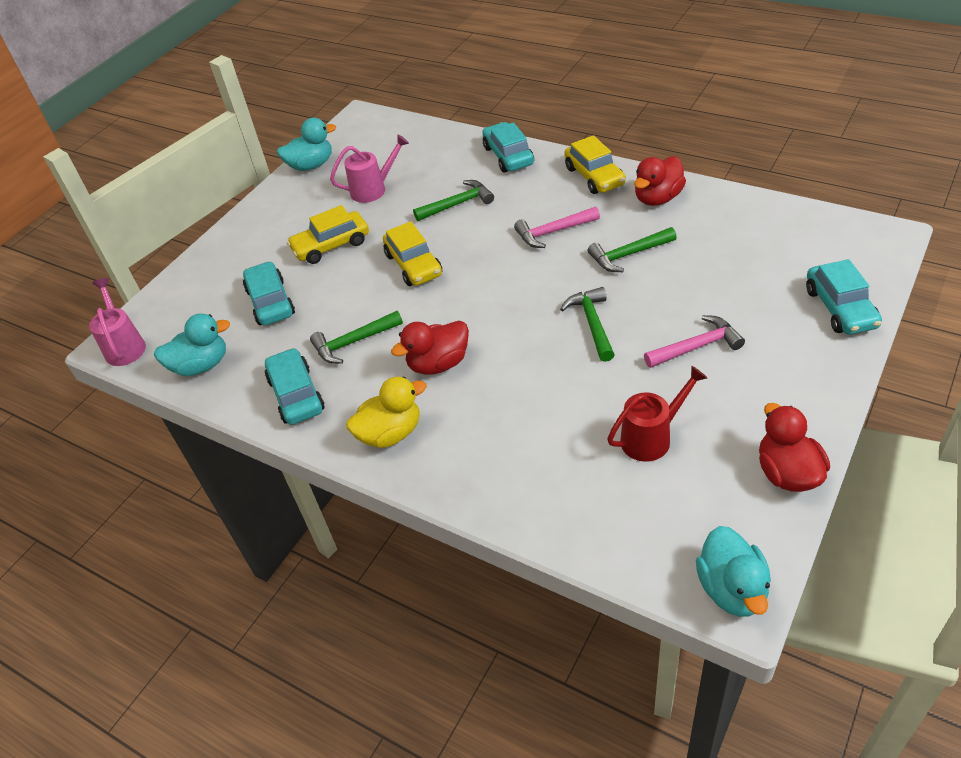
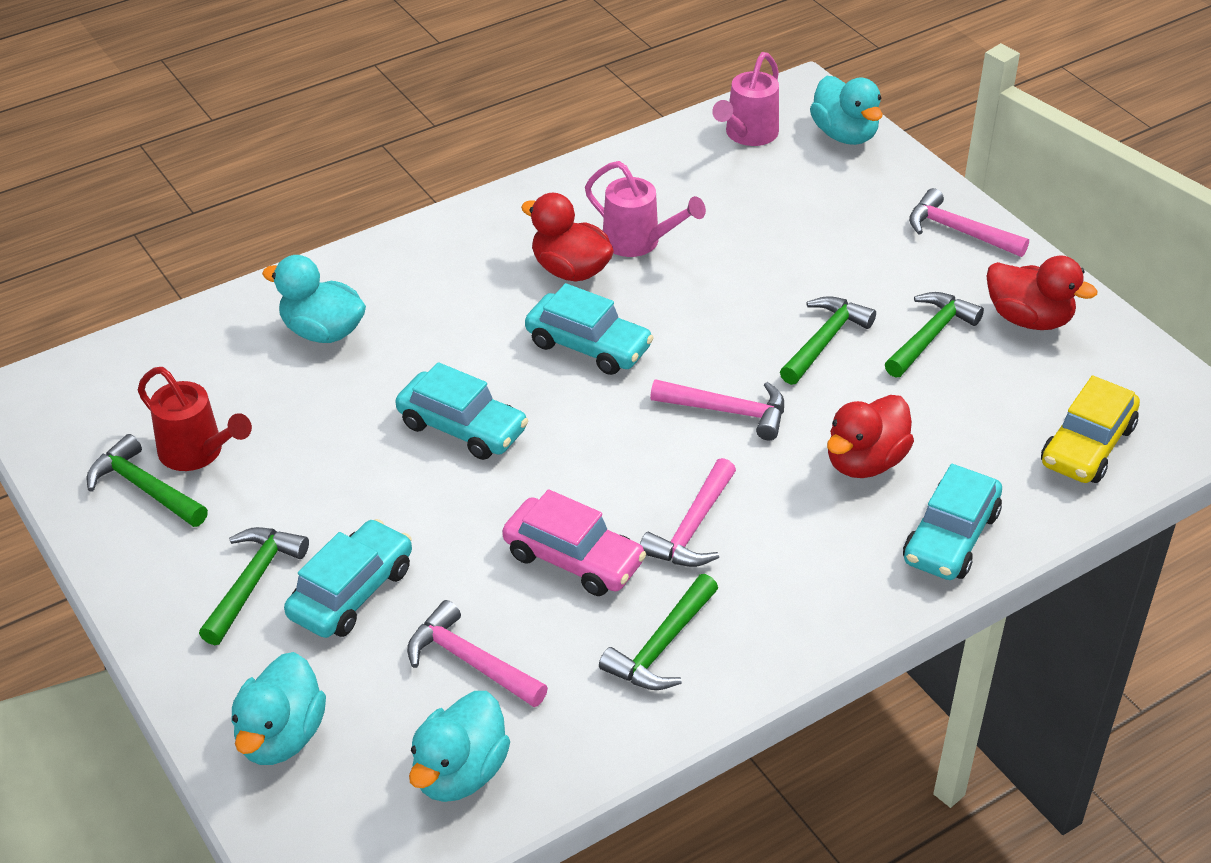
green hammer: [310,311,403,364] [413,180,494,221] [560,287,615,362] [588,227,677,272] = 4 -> [86,434,208,527] [199,527,309,645] [599,574,718,690] [780,296,876,385] [885,292,984,378] = 5
pink car: none = 0 -> [502,489,646,596] = 1
pink hammer: [514,207,600,248] [644,315,745,368] = 2 -> [407,600,548,707] [640,458,736,567] [650,379,784,440] [909,188,1029,257] = 4
turquoise duck: [154,314,230,376] [277,118,336,171] [696,526,771,617] = 3 -> [231,652,326,765] [262,255,366,343] [409,691,510,802] [810,76,883,145] = 4
yellow car: [287,205,369,264] [383,221,442,286] [564,135,626,194] = 3 -> [1041,375,1140,483] = 1
yellow duck: [346,376,427,448] = 1 -> none = 0

